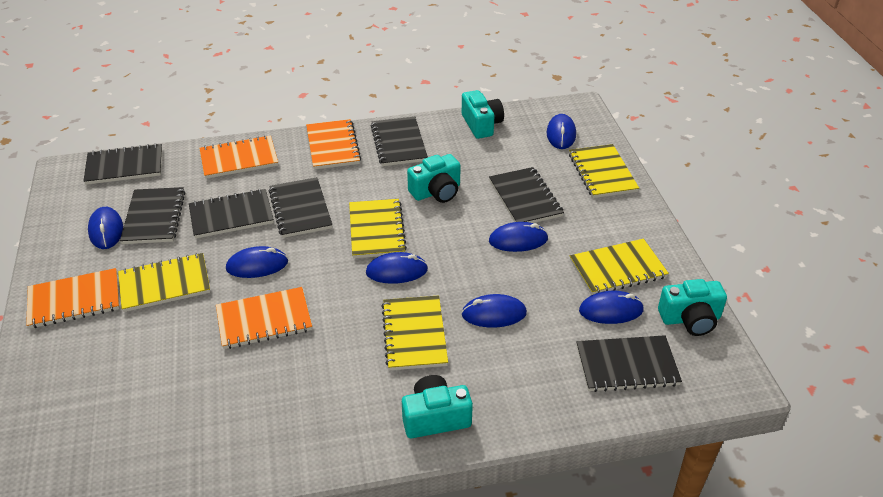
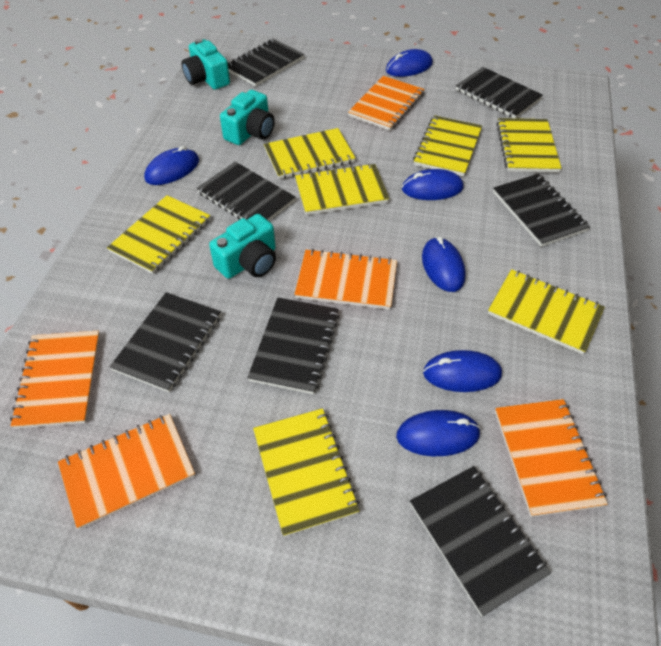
blue mouse: [88,207,123,249] [226,246,288,278] [366,252,428,284] [461,294,527,327] [489,222,548,252] [547,114,576,149] [579,291,644,324] = 7 -> [144,146,199,185] [386,49,433,77] [396,410,481,456] [402,169,463,200] [422,237,466,292] [423,350,502,392] = 6
orange notebook: [26,268,120,329] [199,135,278,179] [216,287,312,349] [306,119,361,170] = 4 -> [10,331,100,429] [58,414,195,529] [294,249,397,310] [348,76,424,131] [495,399,608,517] = 5
turquoise camera: [402,375,473,438] [407,154,461,203] [462,90,504,139] [658,279,727,336] = 4 -> [182,39,230,90] [209,214,276,279] [220,90,275,145] = 3
yellow notebook: [118,253,210,312] [349,199,407,258] [381,296,448,371] [569,144,639,198] [570,239,669,295] = 5 -> [107,195,210,274] [253,408,360,537] [264,128,356,179] [295,163,389,215] [413,115,482,176] [488,269,604,355] [496,118,562,172] = 7

